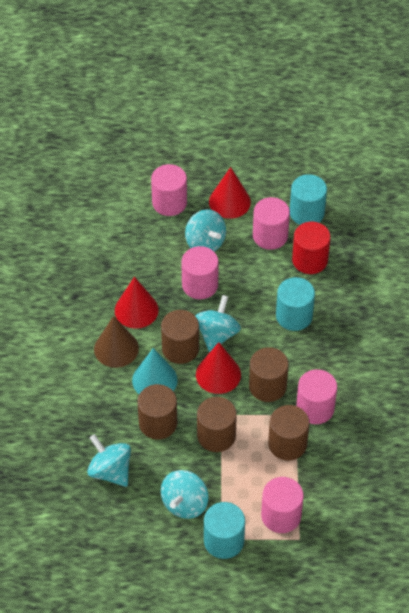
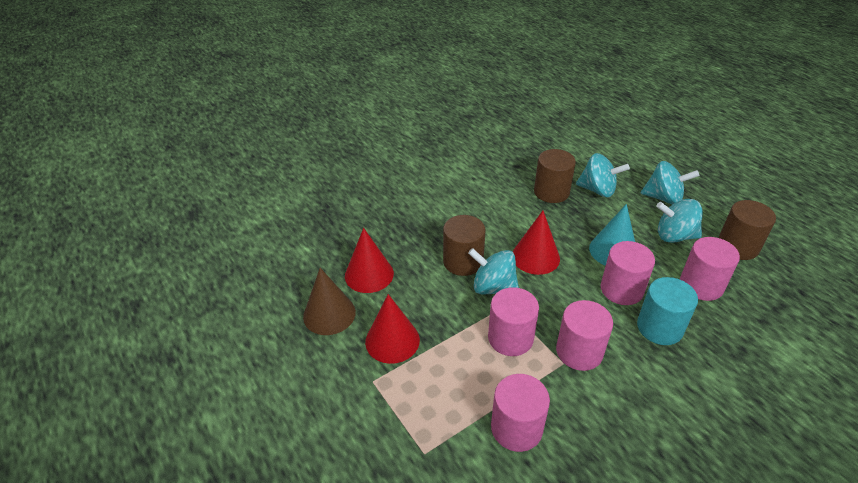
brown cylinder: [137,384,177,440] [161,310,199,364] [197,397,237,452] [249,347,289,402] [268,405,310,460] = 5 -> [443,215,486,276] [534,149,576,203] [718,200,776,260] = 3
red cylinder: [292,222,331,274] = 1 -> none = 0
turquoise cylinder: [204,502,245,559] [276,277,315,331] [290,174,327,225] = 3 -> [637,277,698,345] = 1

